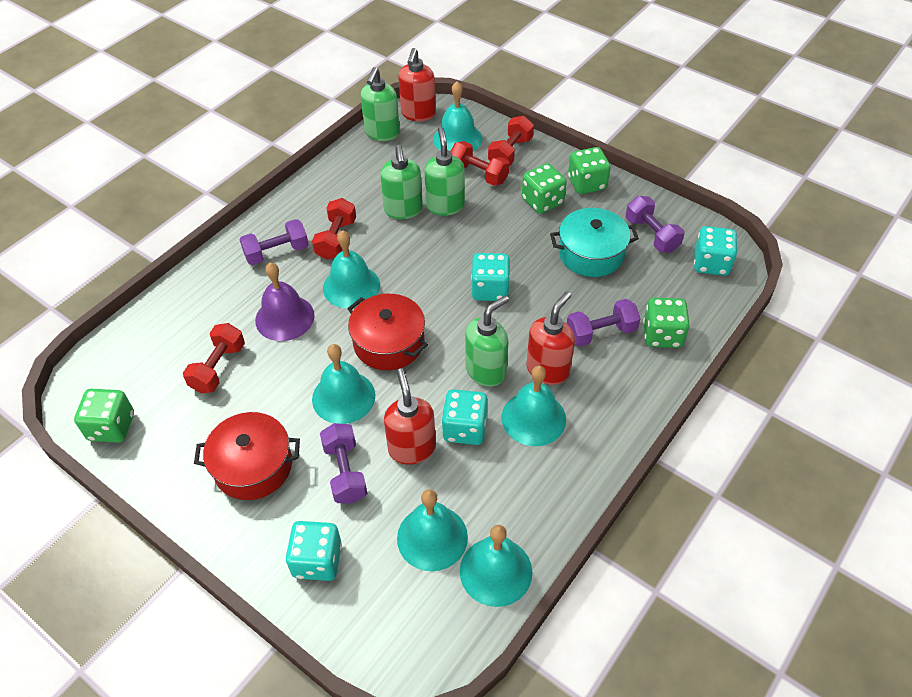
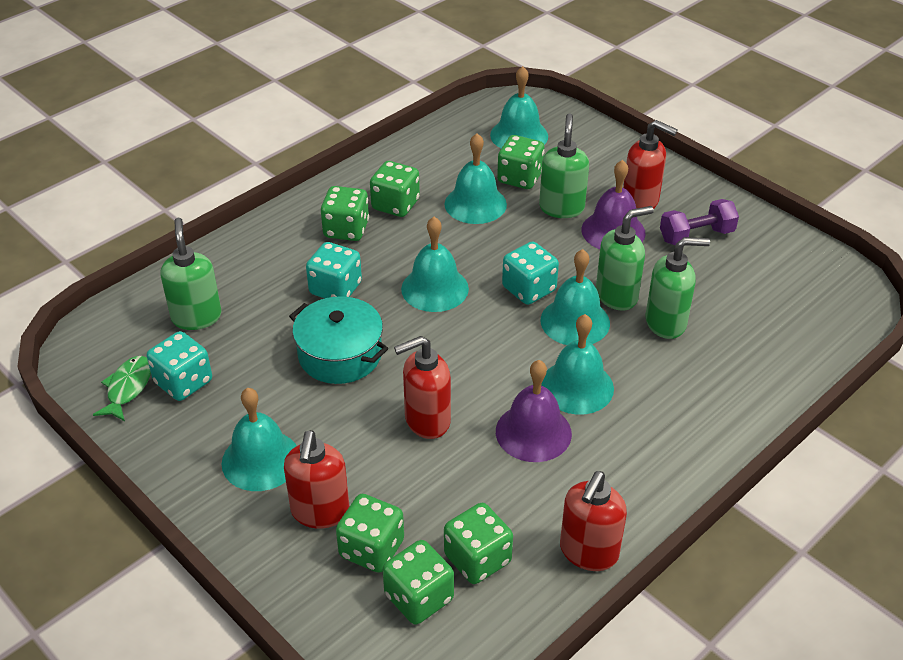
green dice: [74,389,134,443] [522,163,567,214] [568,147,611,194] [643,297,690,348] = 4 -> [321,186,369,241] [336,494,404,573] [370,161,420,217] [383,540,454,625] [444,503,513,584] [497,135,545,189] = 6
green fish: none = 0 -> [93,356,151,421] = 1
purple bell: [255,263,315,341] = 1 -> [496,360,572,462] [581,160,646,249] = 2
purple dumbbell: [239,219,309,265] [320,423,367,504] [567,299,641,347] [626,196,684,253] = 4 -> [660,199,739,246] = 1
red dumbbell: [183,323,245,393] [312,198,356,260] [450,141,509,186] [488,116,534,166] = 4 -> none = 0
red pot: [194,412,300,500] [347,294,428,370] = 2 -> none = 0
red soap dispenser: [384,369,436,464] [398,48,436,121] [527,291,575,385] = 3 -> [284,430,349,529] [394,336,451,439] [560,471,627,571] [623,120,678,209] = 4
turquoise dice: [286,521,342,581] [441,389,488,445] [471,253,510,301] [694,226,737,276] = 4 -> [147,331,212,401] [306,242,362,298] [502,241,559,305] = 3

